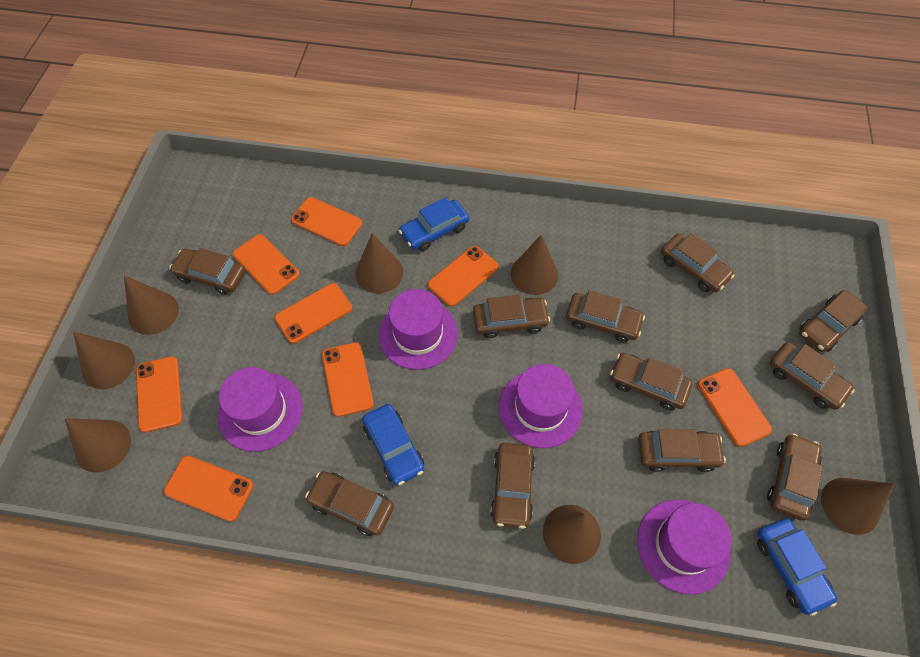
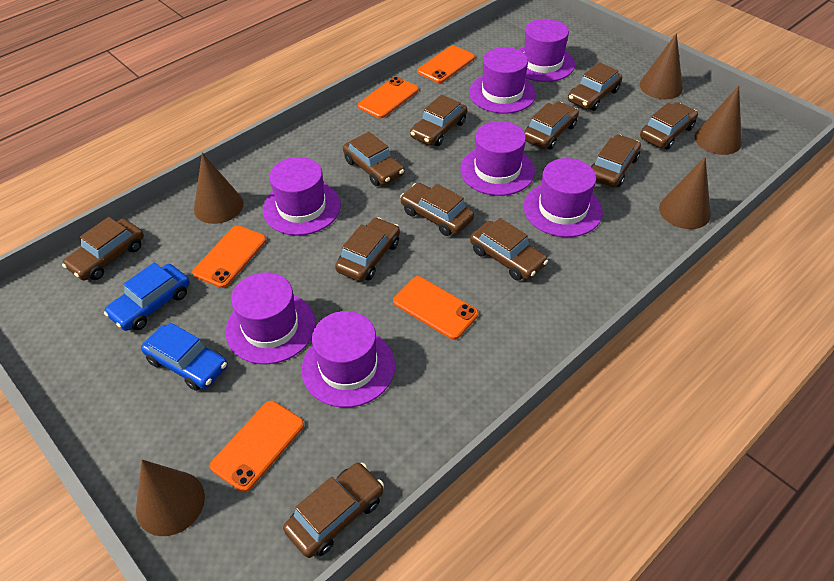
blue car: [362,404,425,486] [399,197,469,251] [757,518,838,616] = 3 -> [104,262,190,331] [141,322,228,391] = 2
brown cone: [65,418,131,472] [73,332,135,389] [124,276,179,335] [355,233,403,293] [510,235,558,295] [543,505,601,564] [821,478,894,535] = 7 -> [136,460,205,536] [194,153,244,224] [640,33,683,99] [659,157,711,229] [694,86,742,155] = 5
orange phone: [136,356,183,433] [164,456,253,522] [232,234,300,295] [274,283,352,344] [291,197,362,246] [322,342,374,417] [428,246,499,307] [698,368,772,447] = 8 -> [192,225,266,288] [210,401,304,492] [358,77,419,118] [393,276,479,340] [417,45,475,83] = 5
purple hat: [218,367,302,452] [379,289,458,370] [499,364,583,448] [637,500,731,595] = 4 -> [225,272,316,364] [263,157,341,235] [302,311,395,408] [460,121,535,196] [469,47,536,114] [519,19,575,82] [524,158,603,237] = 7

